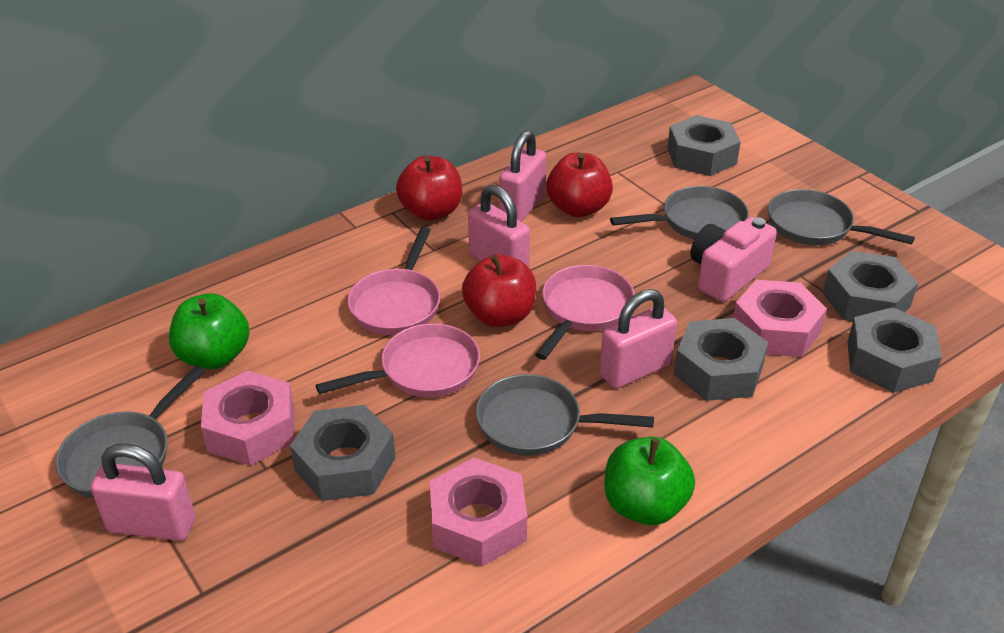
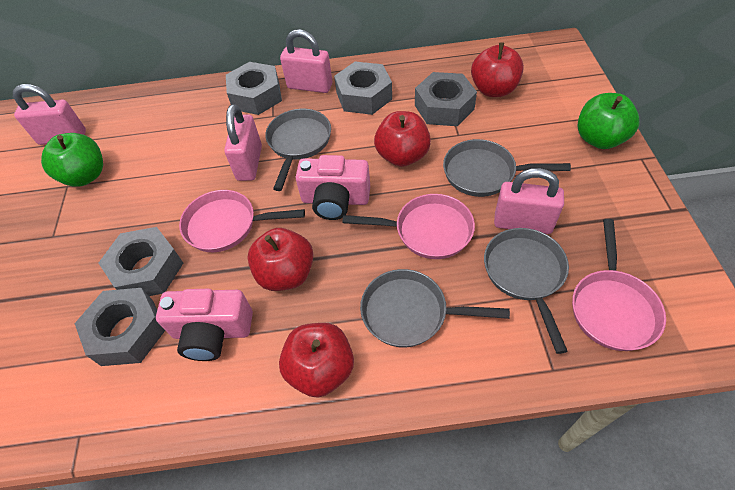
pink camera: [690,217,777,302] = 1 -> [156,289,253,361] [296,155,370,220] = 2
pink nut: [201,371,294,466] [430,458,527,567] [733,280,827,357] = 3 -> none = 0
red apple: [396,156,462,221] [462,254,536,327] [546,153,613,217] = 3 -> [247,228,314,291] [279,323,354,398] [374,111,431,167] [471,42,524,97] = 4

